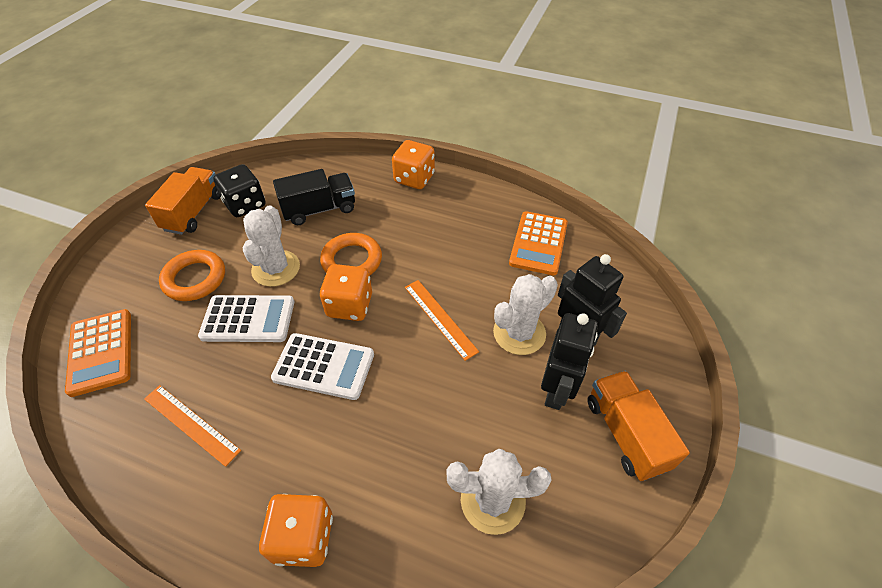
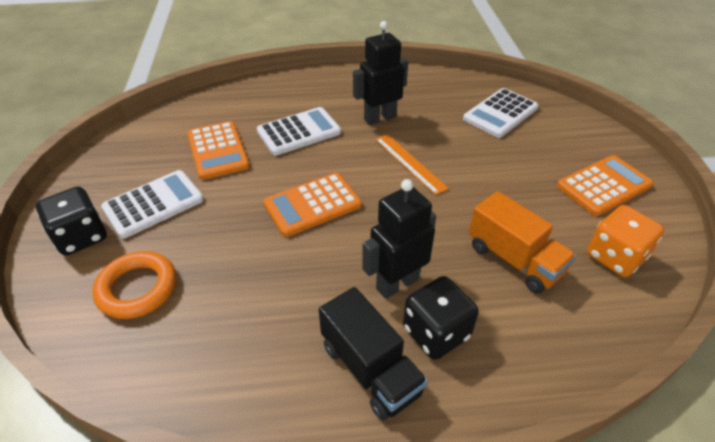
black dice: [213,164,266,217] = 1 -> [36,186,107,255] [403,276,479,360] = 2
orange calculator: [65,309,131,397] [509,211,568,275] = 2 -> [187,121,250,180] [263,173,362,237] [557,155,653,216] = 3
orange dice: [259,494,333,567] [320,264,372,321] [392,140,435,189] = 3 -> [587,205,664,277] = 1
orange ring: [159,250,225,301] [320,233,382,275] = 2 -> [93,251,176,319] = 1
orange ruler: [144,385,241,467] [405,280,479,361] = 2 -> [375,134,449,195] = 1
orange truck: [145,167,220,235] [587,371,690,481] = 2 -> [469,191,576,294] = 1
white cactus: [243,205,300,287] [447,449,552,535] [493,274,558,355] = 3 -> none = 0
white calculator: [198,295,294,342] [271,333,374,400] = 2 -> [101,170,204,238] [257,107,341,155] [463,88,539,138] = 3

